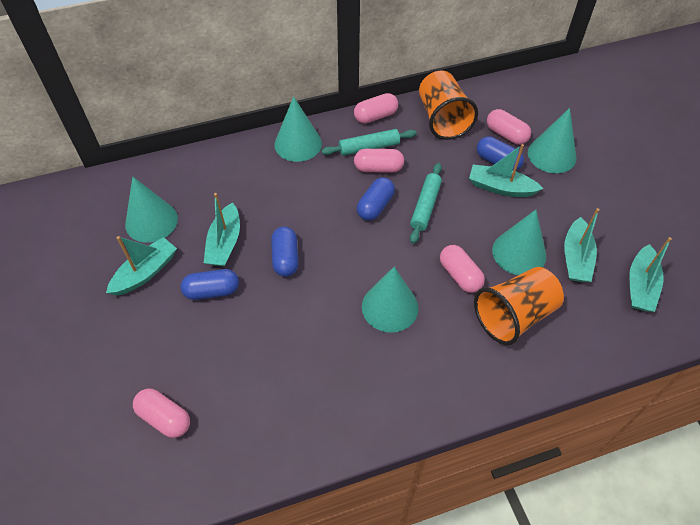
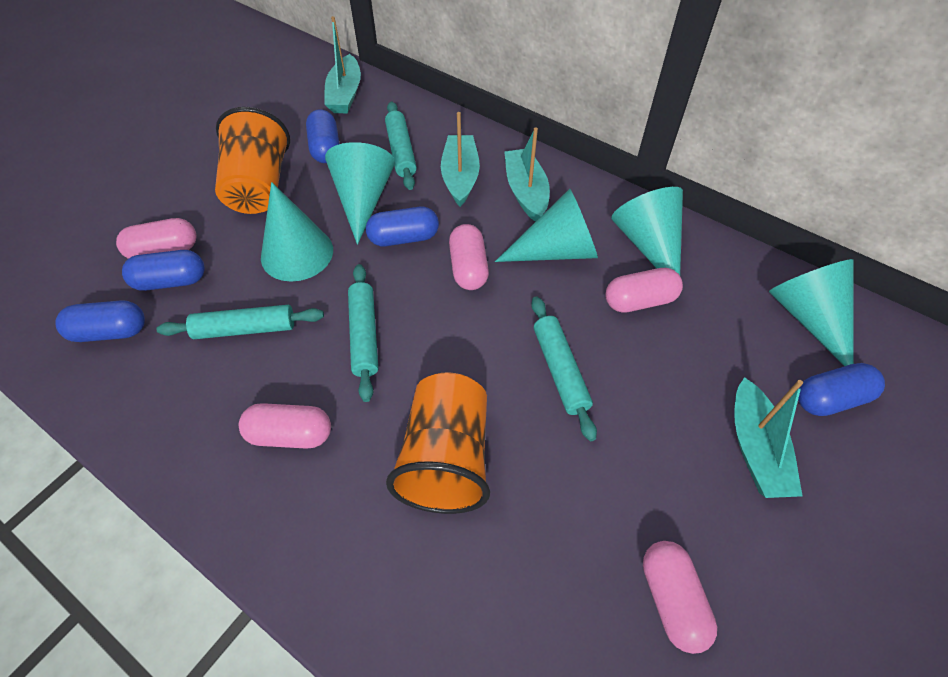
blue capsule: [181,269,239,300] [271,226,299,277] [357,177,395,221] [477,136,524,171] = 4 -> [55,300,145,342] [122,250,205,291] [306,109,340,163] [366,207,439,246] [798,363,885,416] = 5
turquoise boat: [106,236,177,296] [204,193,240,266] [469,144,543,197] [564,208,600,282] [629,237,672,312] = 5 -> [324,16,361,113] [441,112,480,207] [504,127,550,222] [734,377,803,498] = 4
turquoise rolling pin: [321,129,417,156] [410,163,442,244] = 2 -> [156,305,324,339] [348,264,378,402] [385,101,417,190] [531,296,597,441] = 4

